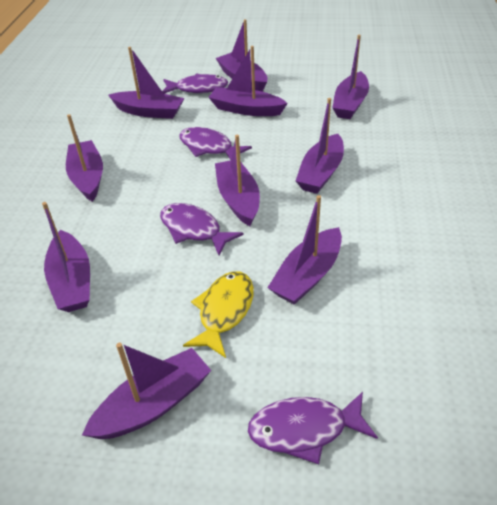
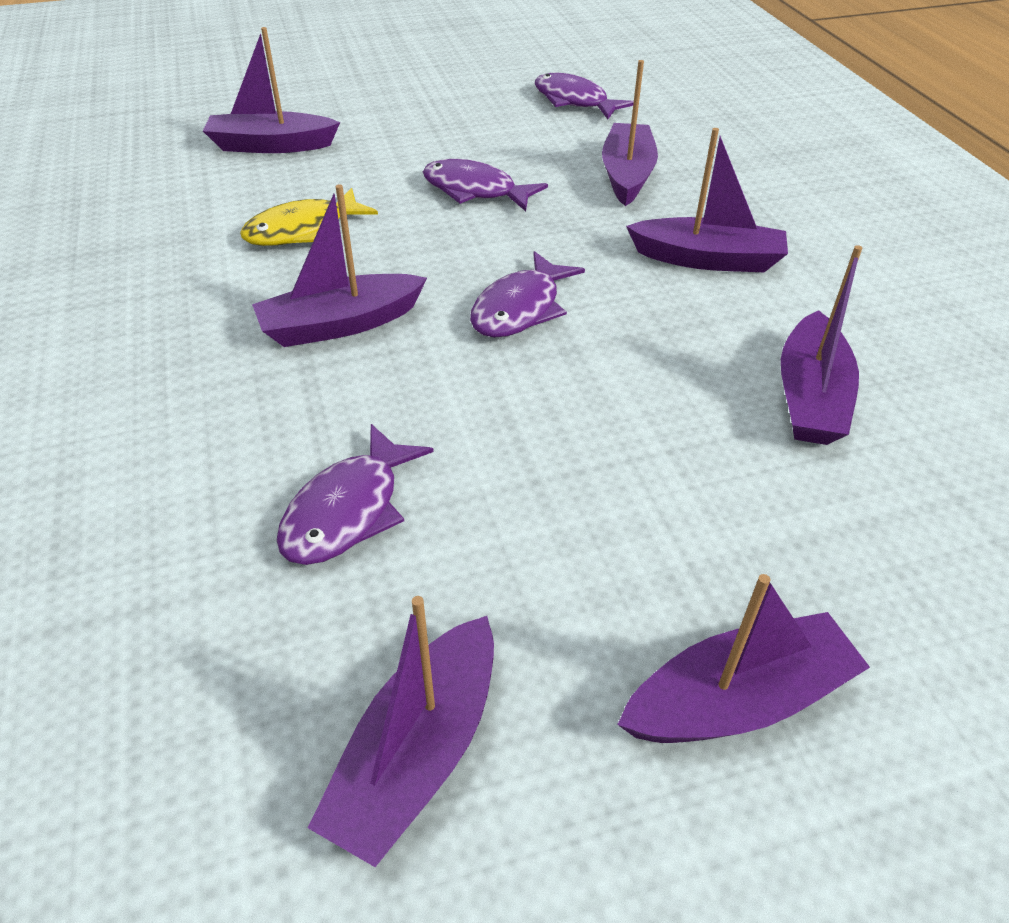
purple boat: [42,202,90,312] [66,114,103,202] [82,342,211,439] [108,47,184,119] [208,46,288,116] [215,135,260,226] [216,19,268,92] [267,195,342,305] [295,98,344,194] [332,35,369,119] = 10 -> [203,27,340,153] [252,184,427,347] [308,596,494,867] [602,60,658,206] [617,574,870,743] [626,128,788,272] [781,245,862,445] = 7

